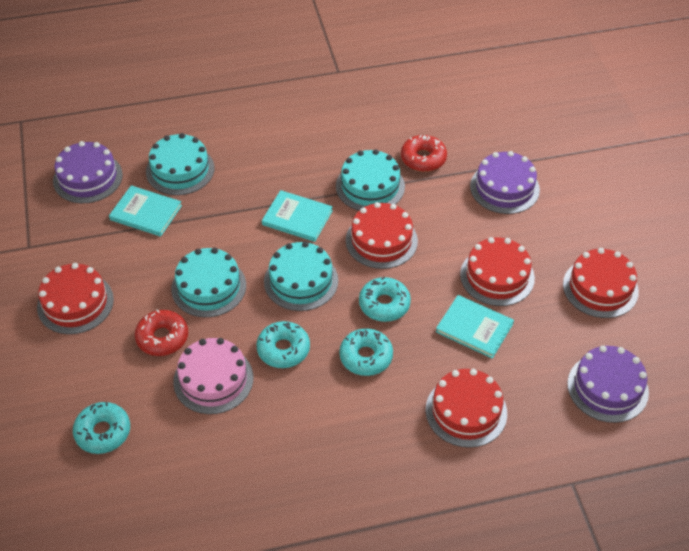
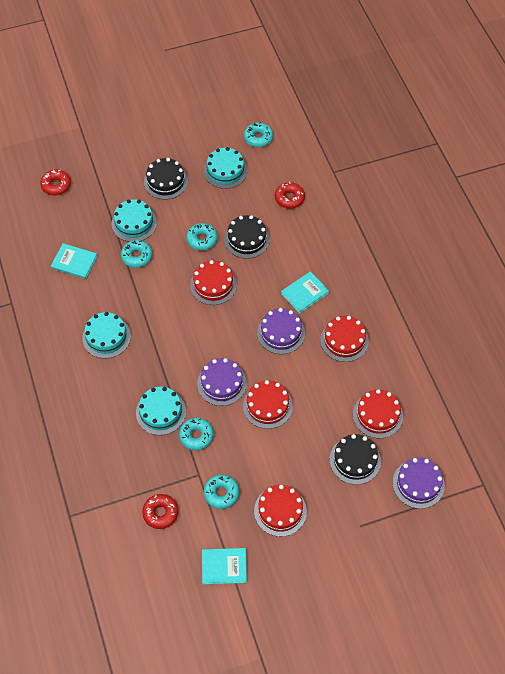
black cake: none = 0 -> [144,158,188,200] [224,215,270,259] [330,434,381,485] = 3
pink cake: [173,338,253,414] = 1 -> none = 0
red donut: [135,309,188,356] [401,135,447,172] = 2 -> [40,169,71,196] [142,494,178,529] [275,182,305,209] = 3
turquoise donut: [73,402,130,454] [256,321,310,368] [339,328,393,376] [359,277,411,322] = 4 -> [121,240,152,268] [179,418,214,450] [186,223,218,251] [204,475,239,509] [244,122,273,147] = 5

